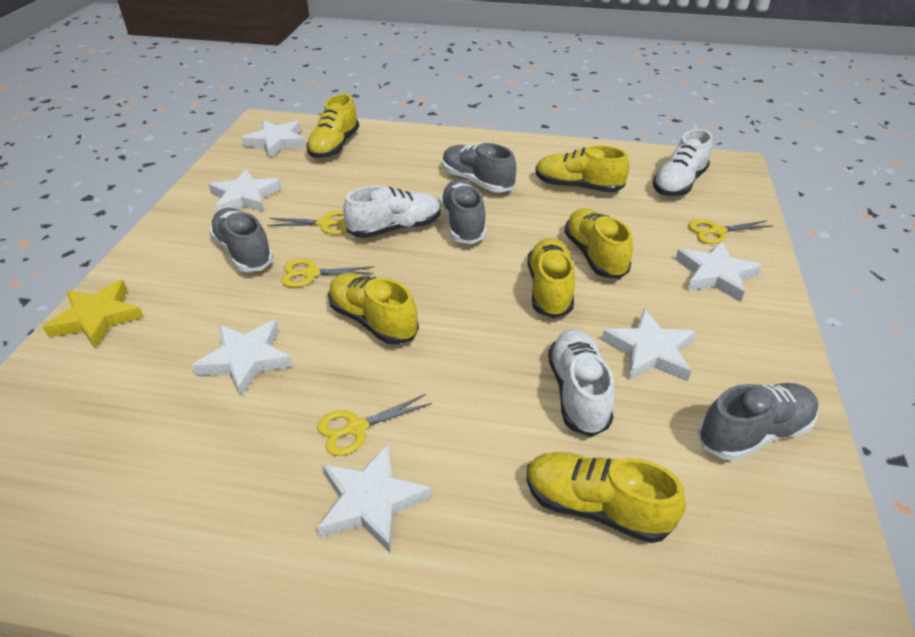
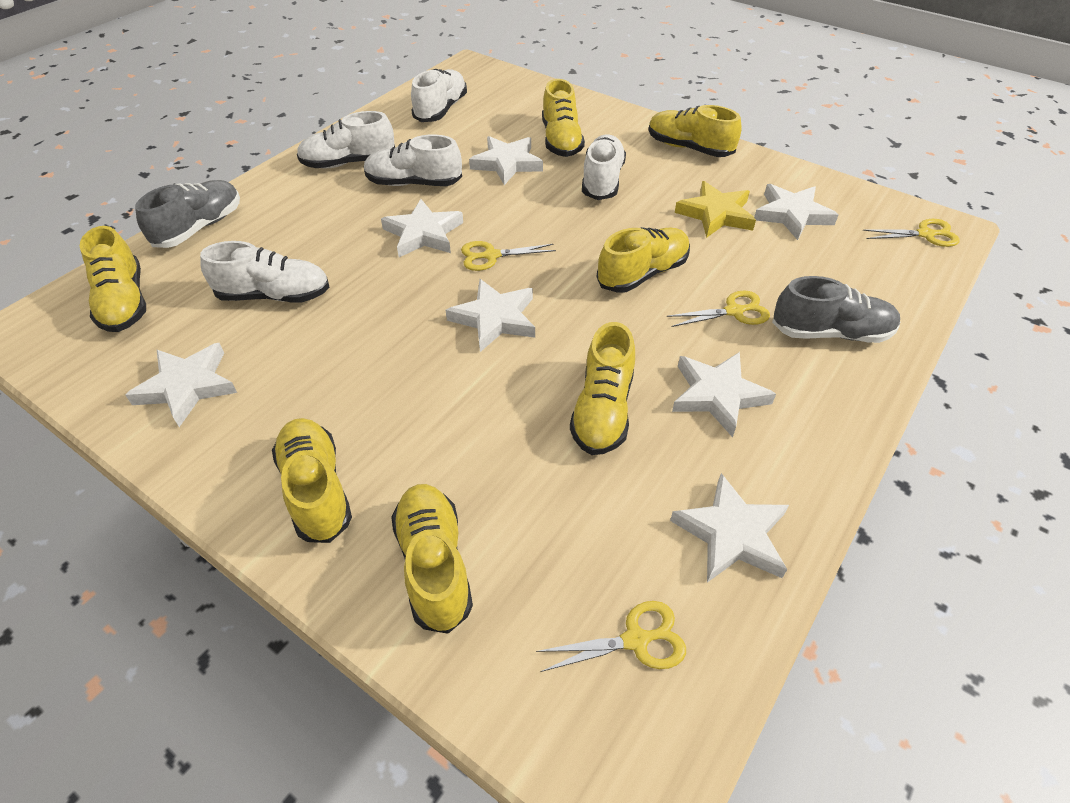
grey shoe: [209,208,274,272] [440,179,487,244] [442,143,516,193] [698,383,818,461] = 4 -> [135,180,240,248] [772,276,900,343] = 2
white shoe: [343,185,441,238] [548,329,615,437] [653,129,712,196] = 3 -> [200,241,330,303] [297,111,395,168] [364,134,462,186] [411,69,467,122] [582,134,626,200] = 5
white star: [192,320,293,397] [209,169,282,212] [241,120,306,158] [317,444,431,553] [602,309,696,381] [675,241,762,302] = 6 -> [125,343,237,427] [381,199,463,257] [446,279,535,352] [469,136,543,185] [670,473,789,583] [672,352,776,437] [754,184,839,240] = 7
yellow shoe: [307,94,359,158] [328,273,419,345] [527,452,686,543] [528,238,575,318] [535,145,629,193] [564,208,633,279] = 6 -> [80,226,146,332] [272,418,352,543] [391,484,473,634] [542,79,585,157] [570,322,635,455] [597,227,690,293] [649,105,742,157] = 7

